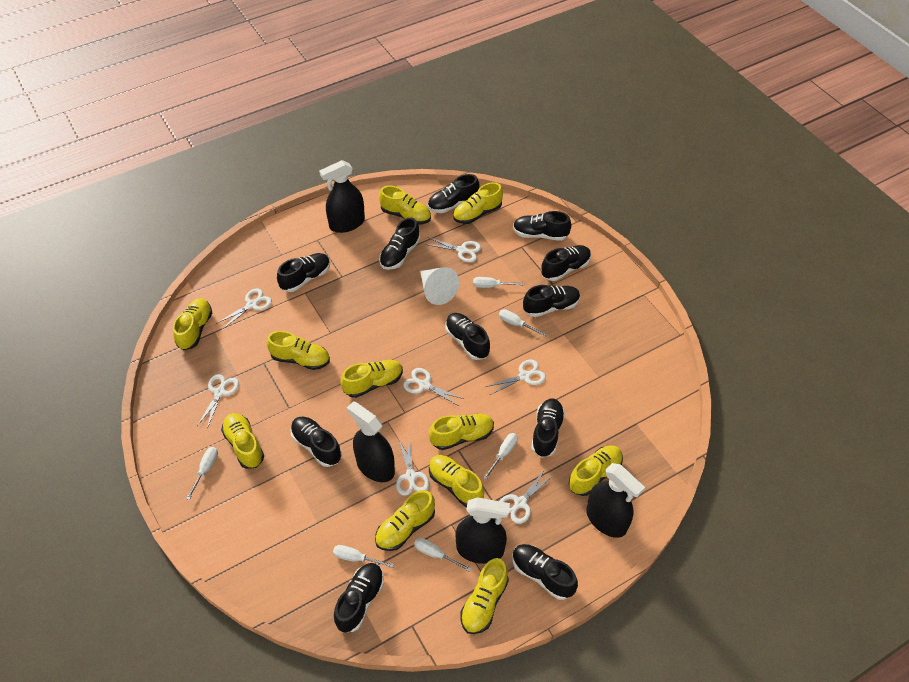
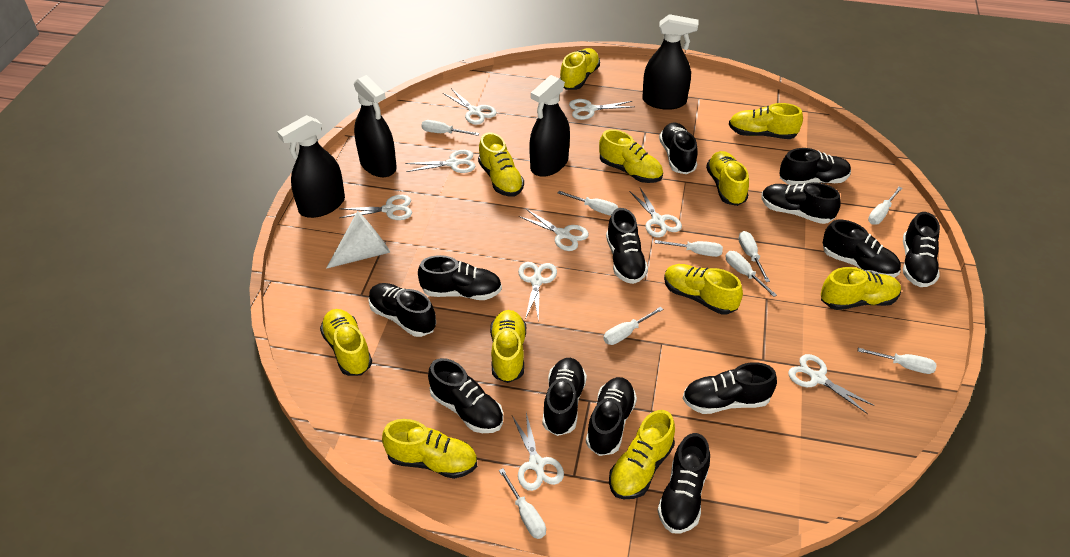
black shoe: [277,253,330,292] [291,417,342,467] [334,563,384,632] [379,218,420,270] [428,174,480,213] [445,313,490,360] [512,544,578,600] [513,211,571,241] [523,285,580,317] [531,399,565,458] [541,245,591,281] = 11 -> [368,283,436,337] [418,255,502,300] [428,358,503,433] [542,358,587,436] [586,377,637,456] [606,208,648,284] [657,433,710,533] [659,123,698,174] [683,362,777,414] [762,182,841,224] [780,148,851,186] [823,220,901,278] [903,212,940,287] = 13
white scissors: [197,374,239,429] [216,288,272,330] [396,439,429,496] [403,368,464,406] [425,237,481,262] [485,359,546,395] [500,471,554,524] = 7 -> [339,195,412,220] [405,150,476,173] [443,88,497,125] [512,413,564,491] [518,262,557,321] [519,209,589,251] [569,99,634,120] [629,188,682,238] [788,354,875,414] = 9
white screwdriver: [186,447,218,500] [333,545,394,568] [414,538,472,572] [473,277,524,288] [483,433,518,480] [499,309,547,337] = 6 -> [421,120,479,136] [499,468,546,539] [558,191,618,216] [603,307,664,345] [655,240,723,257] [726,251,777,297] [738,231,770,282] [858,348,937,374] [868,187,902,225] = 9

